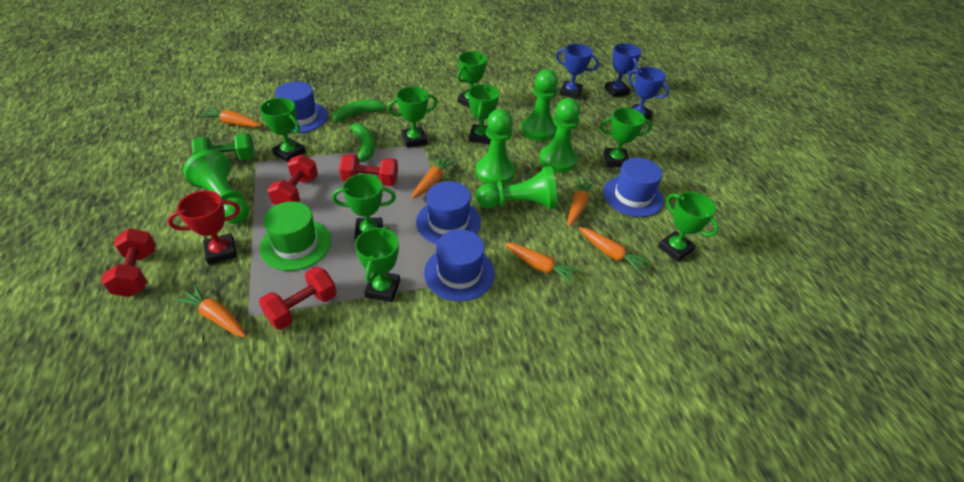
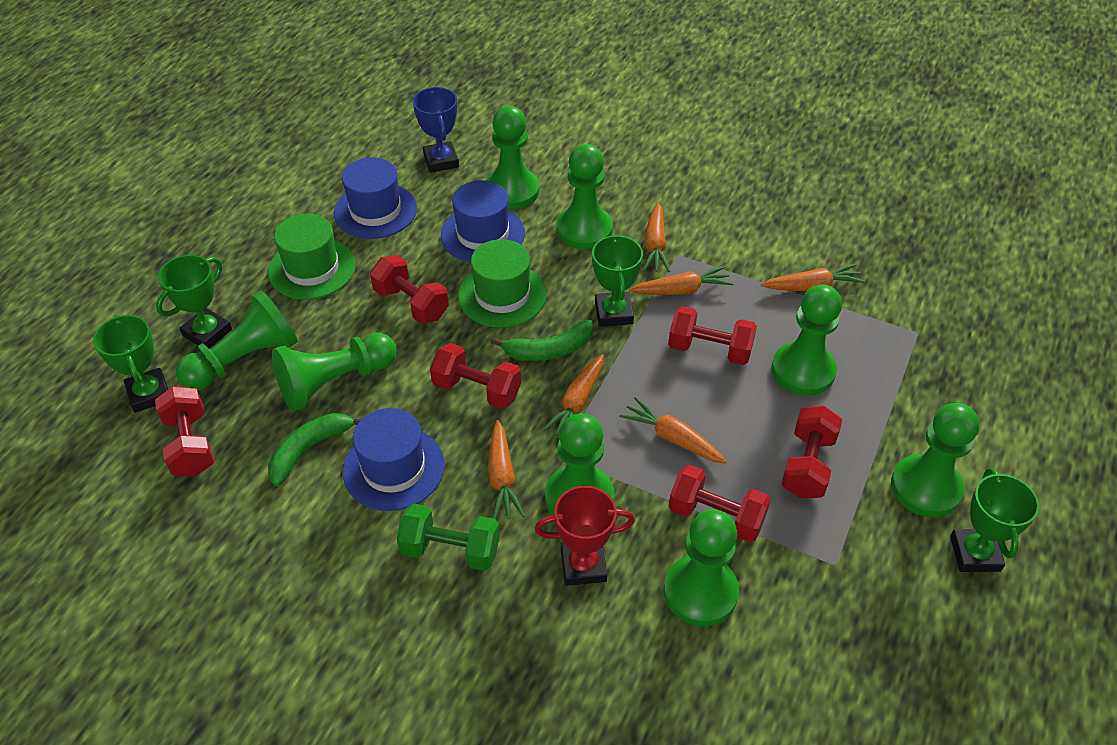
blue hat: [275,81,328,133] [416,181,481,244] [424,229,495,301] [603,158,664,217] = 4 -> [334,157,417,239] [343,408,445,511] [441,180,525,263] = 3
blue trophy: [556,44,599,99] [604,43,641,98] [628,67,669,120] = 3 -> [413,87,459,173] = 1
green hat: [259,201,331,271] = 1 -> [268,214,356,300] [458,239,547,328] = 2
green pawn: [183,150,249,224] [476,109,515,185] [476,166,557,209] [521,69,558,141] [539,98,580,172] = 5 -> [176,290,298,391] [272,333,397,411] [486,106,539,209] [545,413,615,515] [557,144,613,250] [664,509,739,626] [772,284,842,396] [891,403,979,517] = 8
green trophy: [260,98,306,162] [332,174,396,241] [355,226,400,302] [387,87,438,148] [457,51,487,108] [468,84,499,144] [600,108,652,167] [658,192,719,262] = 8 -> [93,315,168,413] [156,255,232,348] [592,234,643,327] [950,468,1039,572] = 4
red dumbbell: [101,228,156,297] [259,267,337,330] [267,154,318,205] [339,154,398,186] = 4 -> [155,386,214,477] [370,255,449,324] [430,343,521,409] [668,306,757,365] [669,465,771,542] [782,406,842,498] = 6

